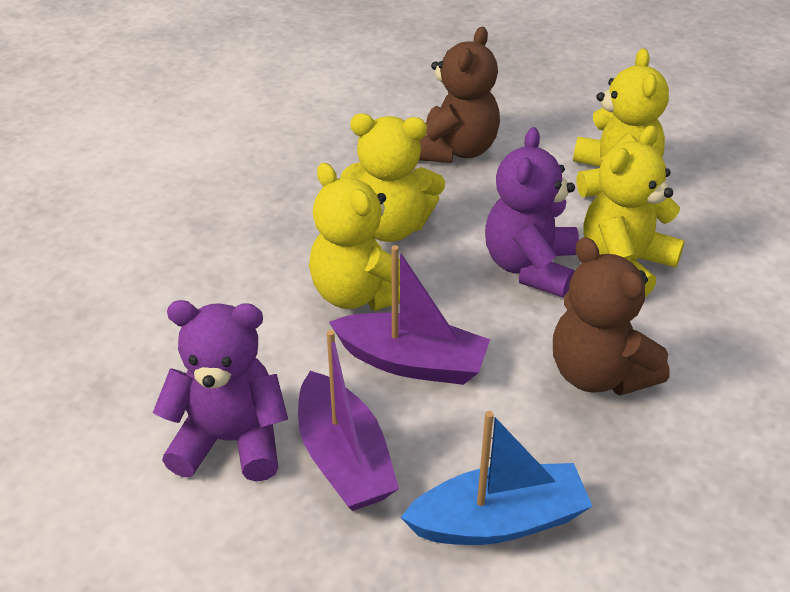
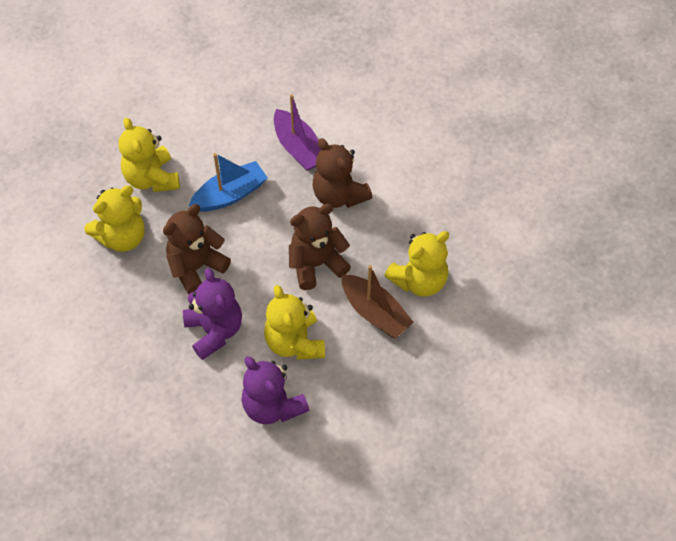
brown boat: none = 0 -> [342,265,414,339] = 1
brown teddy bear: [419,27,500,163] [553,237,670,396] = 2 -> [163,204,231,294] [289,204,351,290] [312,138,372,208] = 3
purple boat: [298,330,399,511] [329,245,490,385] = 2 -> [274,94,321,171] = 1

